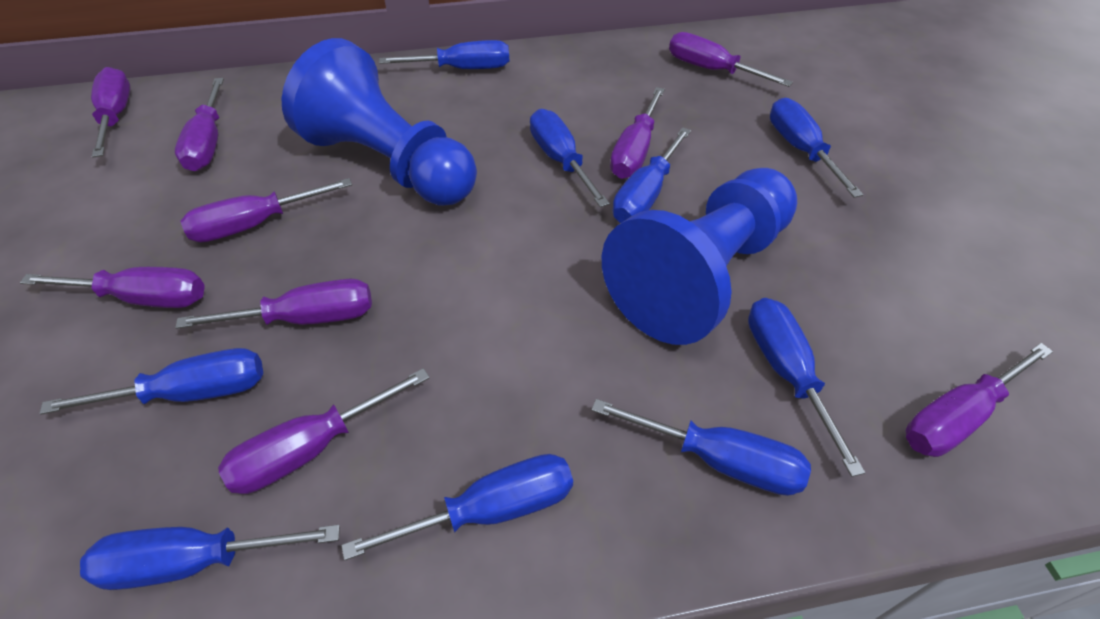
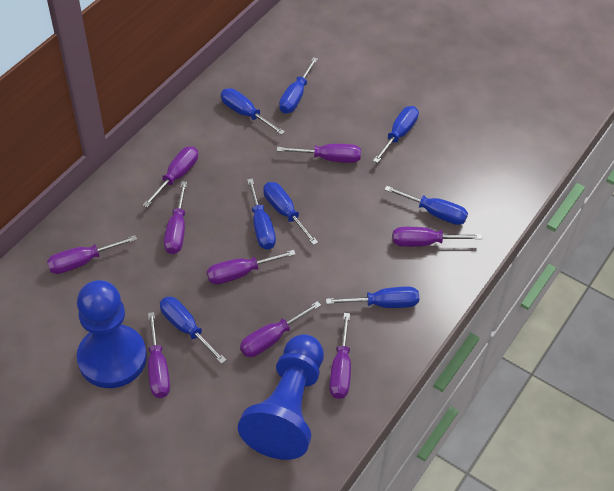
blue screwdriver: [39,348,263,415] [80,525,340,590] [341,454,573,560] [379,40,509,69] [530,109,610,207] [591,399,811,496] [613,127,691,223] [748,298,865,477] [770,98,864,198] = 9 -> [160,297,226,364] [221,88,285,135] [247,178,276,250] [263,182,318,245] [279,57,318,114] [326,287,419,308] [373,106,419,163] [384,186,468,225] = 8

